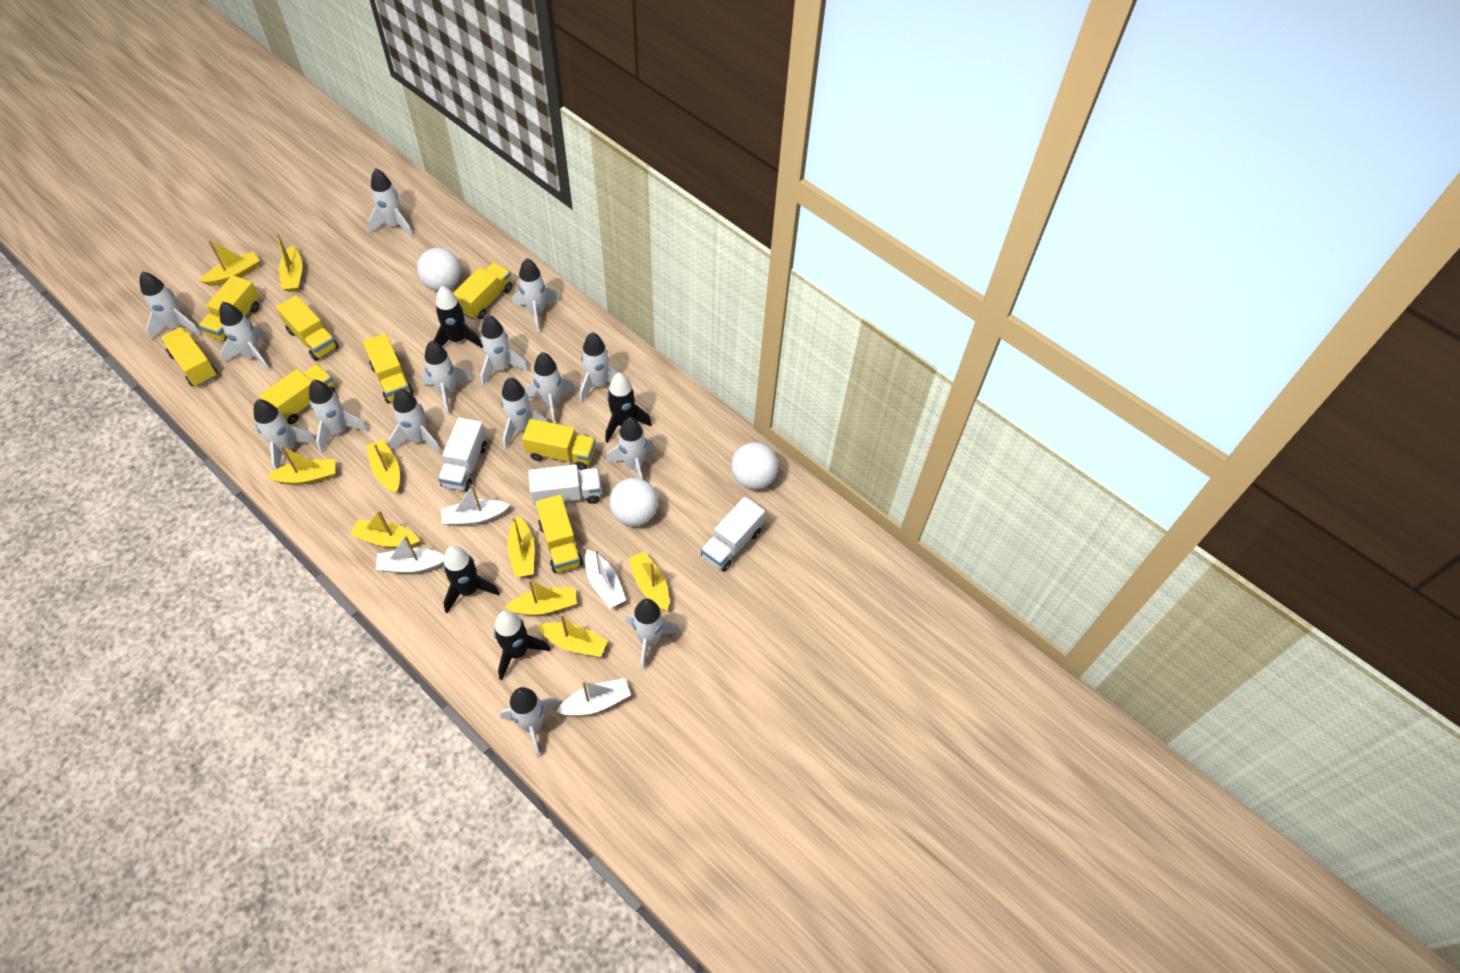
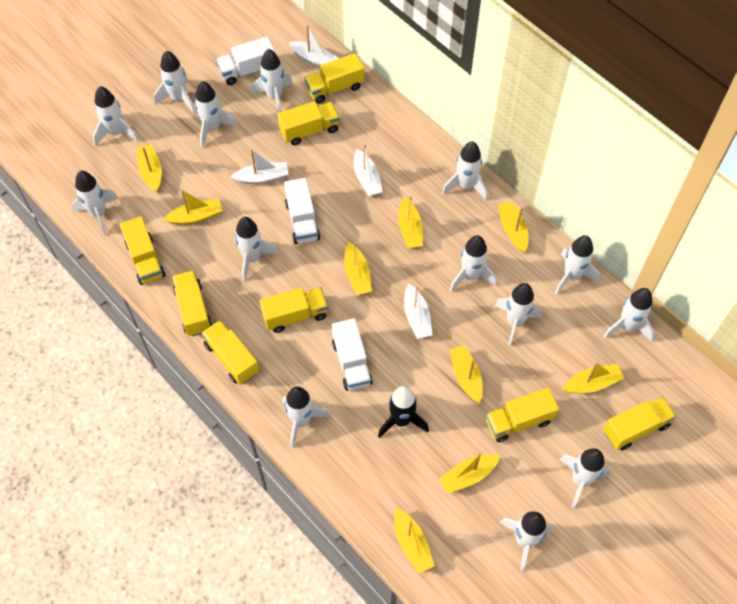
black rocket: [434,286,483,348] [443,546,500,613] [494,610,550,680] [605,373,652,443] = 4 -> [378,386,429,438] = 1
white ball: [417,248,461,291] [609,478,658,526] [731,442,778,489] = 3 -> none = 0
white rocket: [139,272,201,340] [219,302,270,372] [254,399,316,470] [309,380,368,452] [367,168,413,237] [389,389,441,453] [421,341,472,416] [480,315,529,386] [500,687,559,758] [501,377,548,449] [512,258,560,333] [526,352,576,424] [580,332,618,403] [605,417,654,479] [626,599,680,670] = 15 -> [72,171,118,235] [93,86,139,146] [154,51,195,113] [195,81,238,147] [234,217,279,281] [251,49,293,112] [282,387,330,448] [442,141,487,200] [450,235,497,292] [495,283,542,346] [500,512,554,571] [555,235,600,295] [559,448,611,508] [603,288,655,342] = 14

